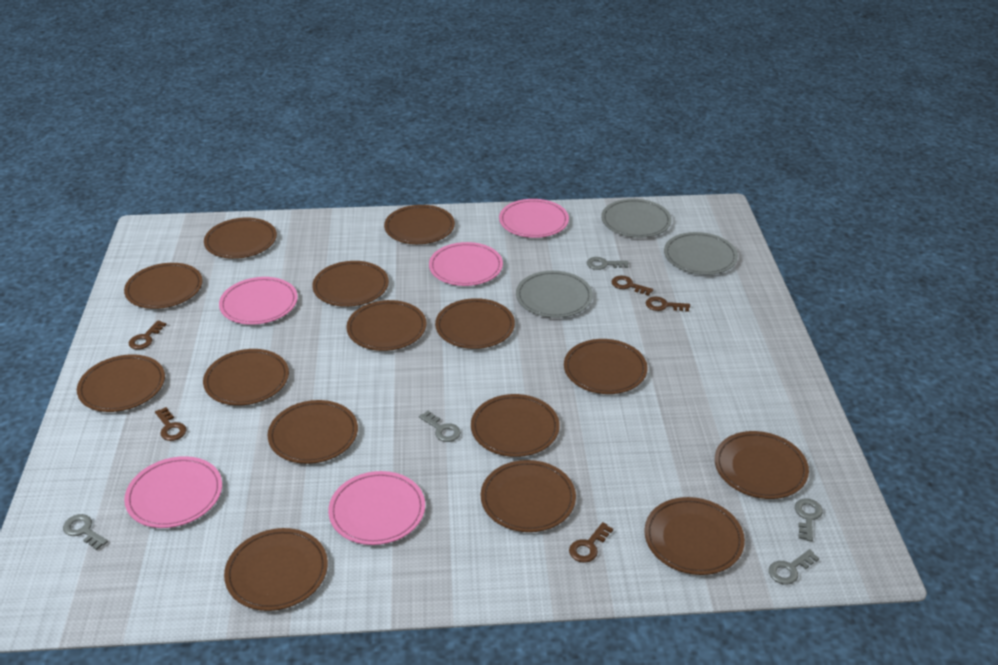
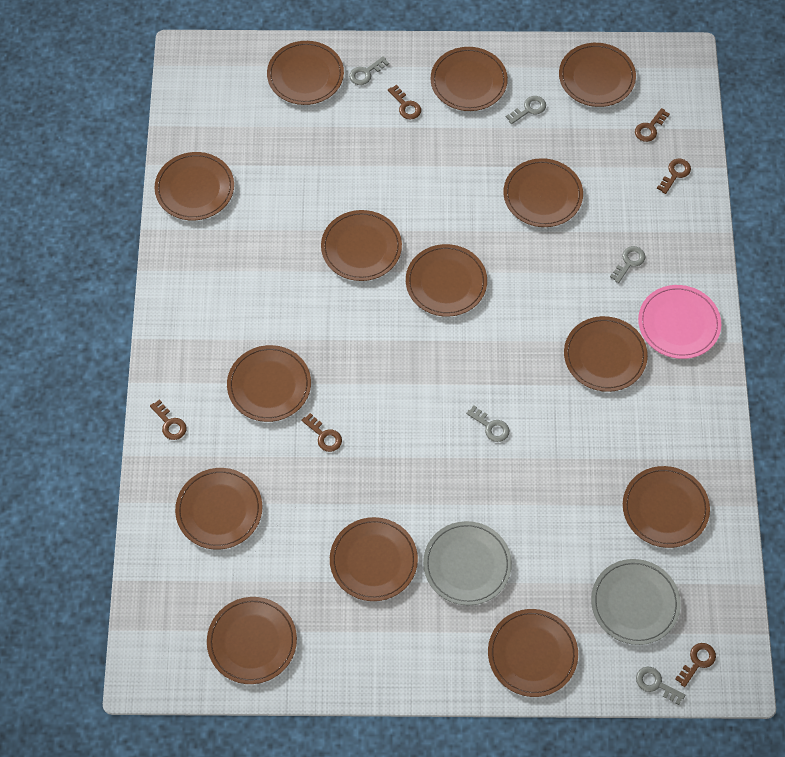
brown key: [129,321,167,350] [155,407,186,441] [569,522,613,563] [611,276,653,296] [646,297,690,312] = 5 -> [150,400,186,440] [302,413,342,452] [388,85,421,119] [635,108,670,142] [657,159,691,194] [675,643,716,687] = 6
brown plate: [77,354,165,412] [124,263,203,309] [203,349,289,405] [204,218,277,259] [224,528,328,611] [268,400,358,464] [312,261,389,307] [346,300,427,351] [384,205,455,244] [435,298,515,349] [471,394,560,457] [481,460,576,532] [564,339,648,394] [644,497,745,575] [715,431,809,499] = 15 -> [154,152,234,220] [175,468,262,550] [207,597,297,684] [227,345,311,422] [267,41,344,105] [321,210,402,281] [330,517,418,601] [406,244,487,317] [430,47,508,111] [488,609,578,697] [503,158,583,227] [559,43,636,107] [564,316,648,392] [623,466,710,548] = 14
grey plate: [516,271,593,318] [601,199,672,238] [664,232,738,275] = 3 -> [423,521,512,606] [591,559,681,645] = 2
pink plate: [124,456,222,528] [219,277,298,325] [328,471,425,545] [429,242,503,286] [499,199,569,238] = 5 -> [638,285,721,359] = 1

